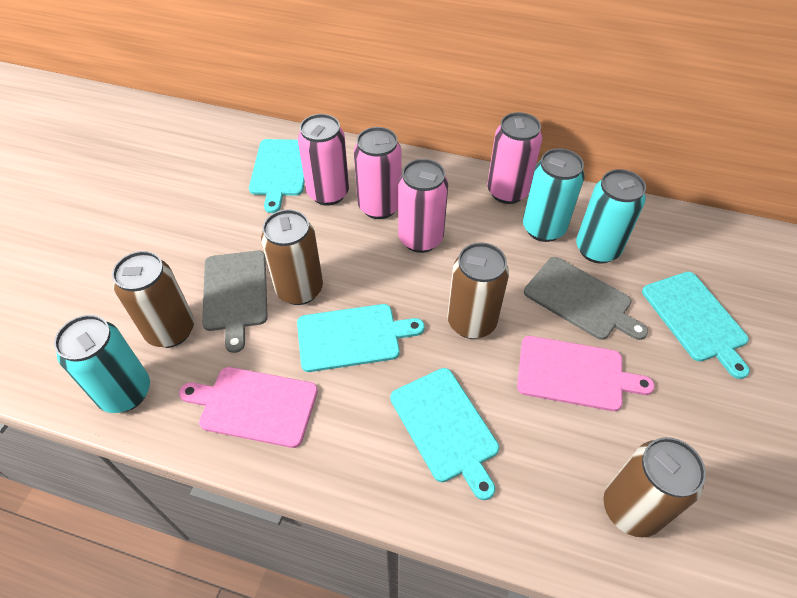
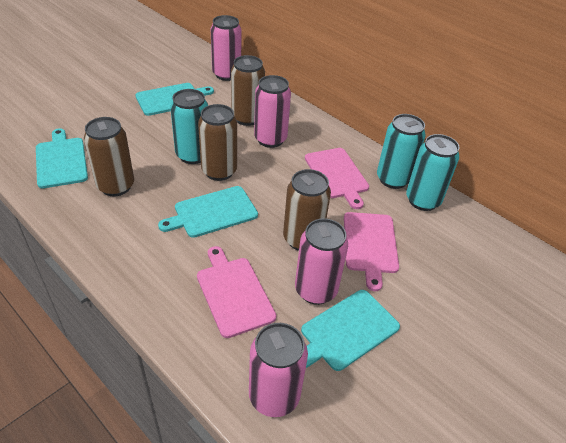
grey cutting board: [202,251,268,353] [524,257,648,340] = 2 -> none = 0
pink cutting board: [179,367,318,448] [517,336,655,411] = 2 -> [197,246,276,338] [305,148,369,209] [344,212,399,291] = 3

